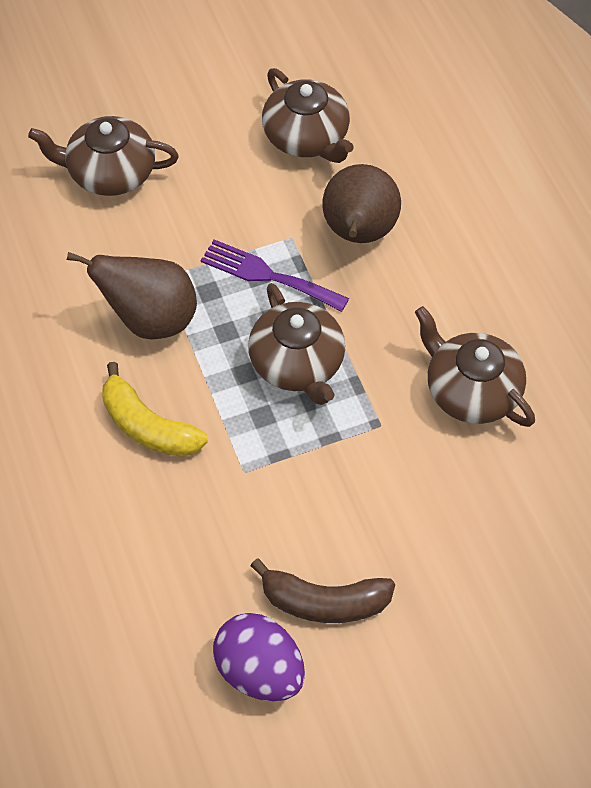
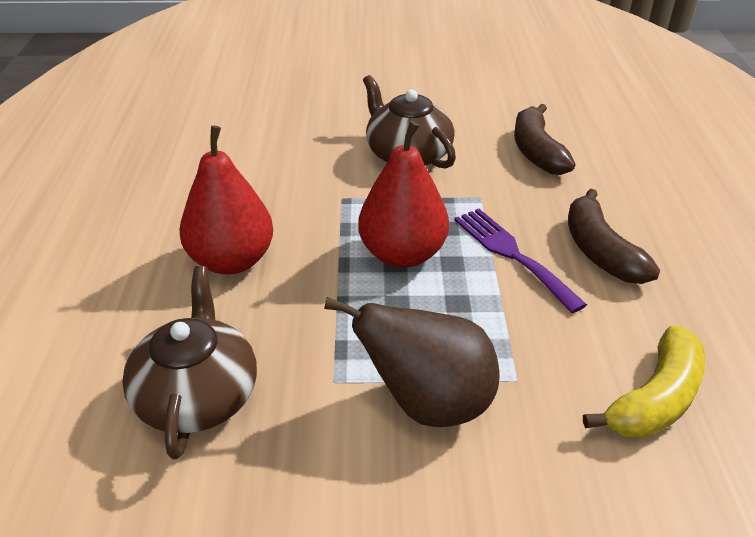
brown banana: [251,559,395,623] = 1 -> [514,104,576,175] [568,189,660,284] = 2
brown pear: [67,252,197,340] [322,164,401,243] = 2 -> [324,297,500,427] = 1
brown teapot: [28,116,179,196] [248,283,345,405] [262,68,354,163] [415,306,535,427] = 4 -> [122,266,257,459] [363,75,456,169] = 2
purple egg: [213,613,305,701] = 1 -> none = 0
red pear: none = 0 -> [180,125,273,274] [358,121,449,268] = 2

